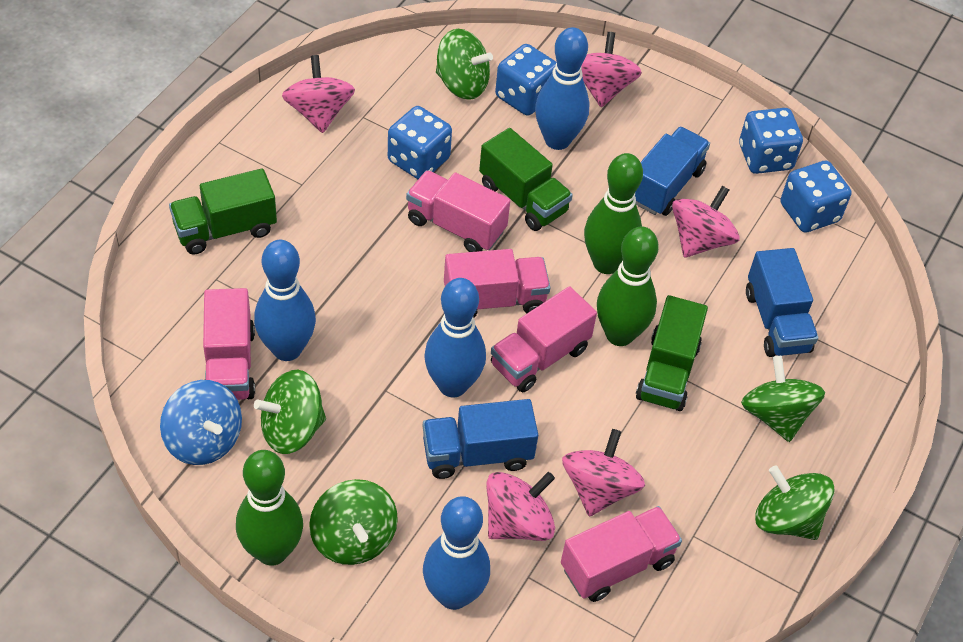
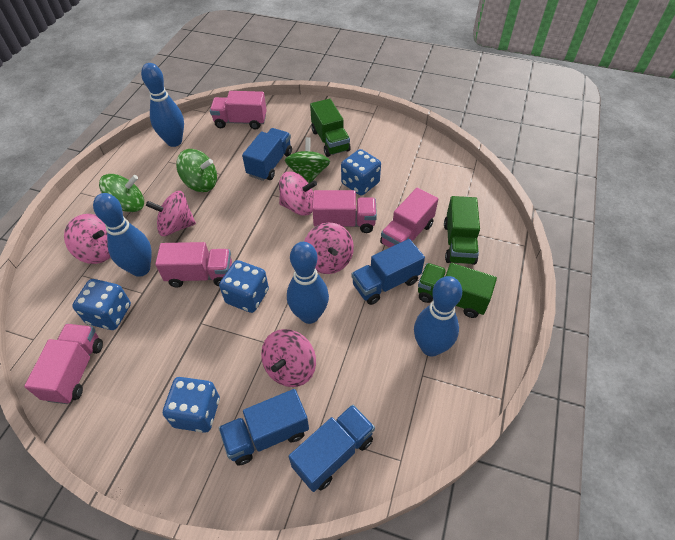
blue spinning top: [160,380,242,465] = 1 -> none = 0
blue truck: [423,399,538,479] [635,127,710,216] [746,248,818,357] = 3 -> [219,389,309,465] [242,128,292,181] [289,404,375,492] [352,239,425,305] = 4
green bowling pin: [236,450,303,566] [584,153,643,274] [597,226,659,346] = 3 -> none = 0
green spinning top: [254,370,326,454] [309,479,398,565] [436,29,493,100] [741,356,825,442] [755,465,835,540] = 5 -> [99,174,144,212] [176,149,217,192] [285,137,330,183] = 3

